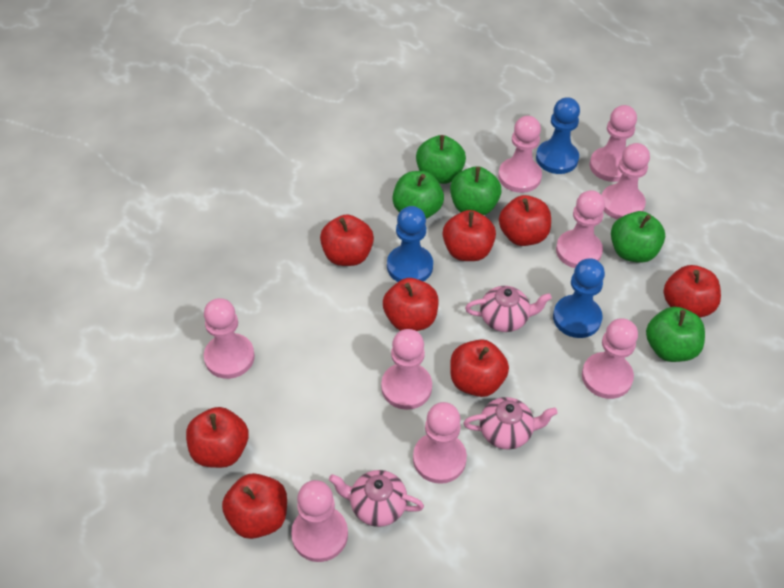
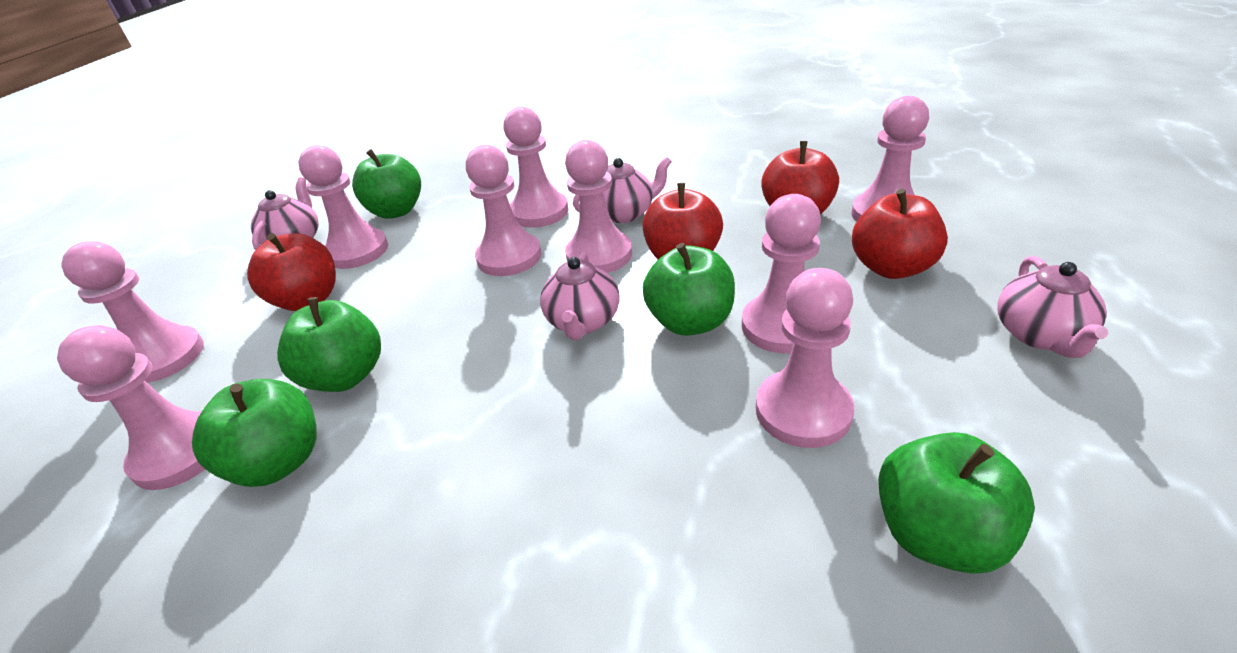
blue pawn: [387,206,433,282] [536,97,580,174] [553,258,605,338] = 3 -> none = 0
pink teapot: [329,470,424,527] [463,397,558,450] [465,286,552,332] = 3 -> [251,177,319,250] [540,252,620,340] [573,157,672,223] [997,256,1109,358] = 4
red apple: [186,407,249,468] [222,473,287,539] [320,214,374,266] [383,278,439,331] [443,210,496,261] [450,339,509,397] [499,195,551,246] [664,265,721,318] = 8 -> [247,233,336,311] [642,183,723,259] [761,141,839,215] [852,189,948,279] = 4

